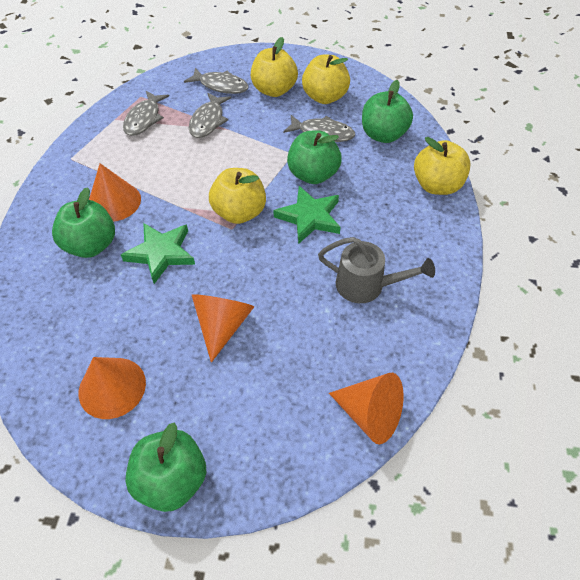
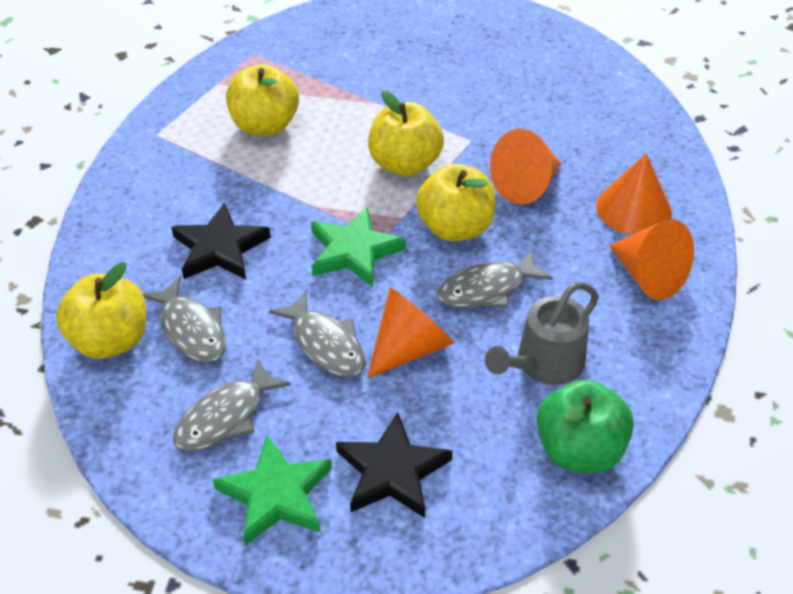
black star: none = 0 -> [171,203,271,279] [336,412,453,518] = 2
green apple: [52,187,115,258] [125,422,206,512] [287,130,342,184] [362,80,413,143] = 4 -> [537,380,634,473] = 1

